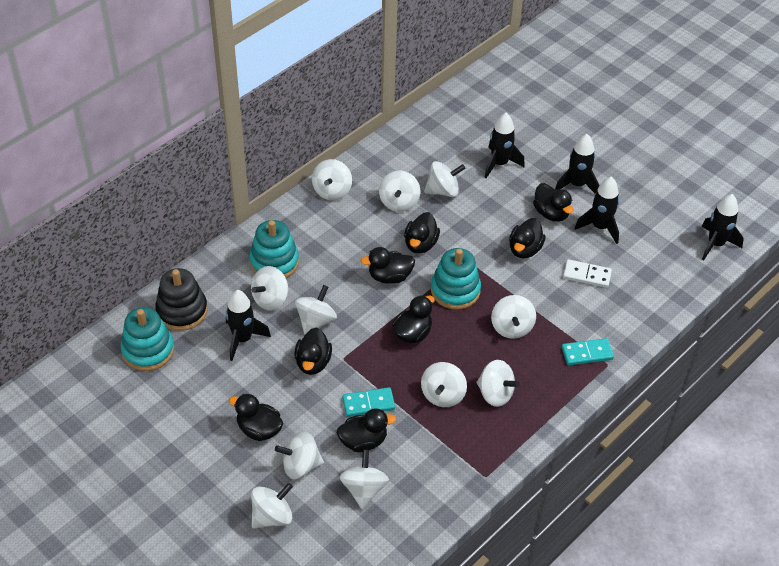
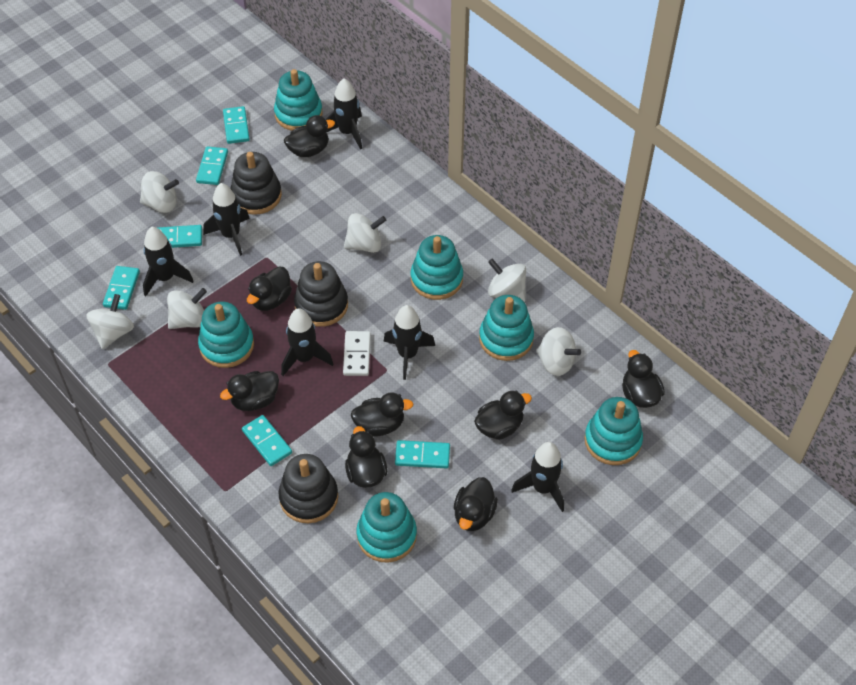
black rocket: [226,290,271,361] [484,113,525,178] [555,134,600,193] [574,177,619,244] [702,194,744,260] = 5 -> [143,227,194,296] [203,183,250,256] [281,308,333,376] [326,78,362,150] [383,305,435,380] [511,442,564,512] = 6
black stacking toy: [155,268,208,331] = 1 -> [231,152,282,215] [279,454,338,523] [294,261,348,327] = 3
turquoise domino: [342,387,395,417] [562,338,614,365] = 2 -> [103,266,140,310] [157,225,202,248] [196,146,228,185] [223,106,250,144] [242,415,292,466] [395,440,450,468] = 6
turquoise stacking toy: [121,307,174,371] [249,220,299,278] [431,248,481,310] = 3 -> [198,302,254,368] [274,69,323,131] [356,492,417,563] [411,235,463,300] [479,295,534,361] [584,397,643,465] = 6
white spinning top: [251,266,288,310] [251,483,293,528] [275,431,324,479] [295,285,337,334] [312,159,352,200] [340,450,389,509] [379,171,420,212] [421,362,467,407] [424,161,465,197] [476,360,520,407] [491,295,536,339] = 11 -> [86,294,134,349] [140,171,179,213] [167,288,207,329] [344,213,386,253] [488,258,526,302] [536,327,581,376] = 6

